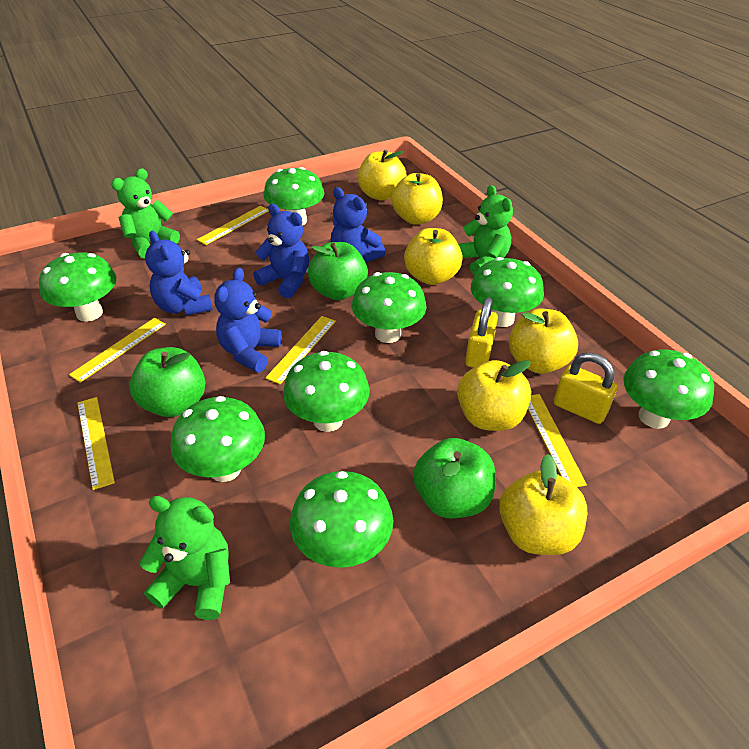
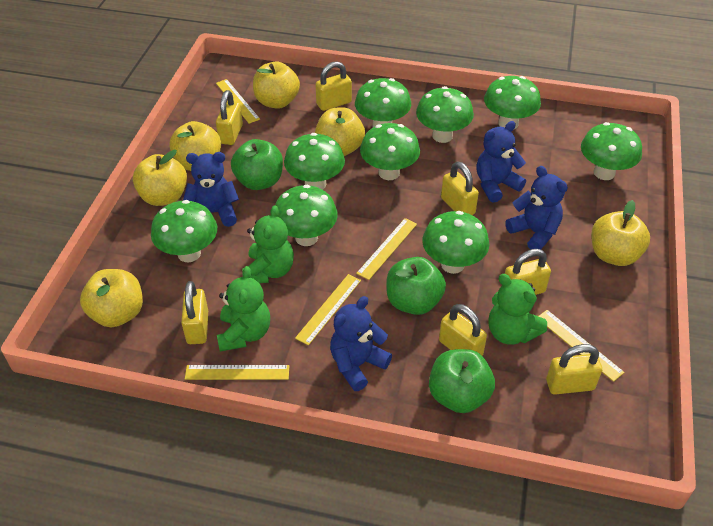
green mushroom: [39,252,116,322] [170,396,265,482] [264,167,324,226] [283,351,370,432] [290,471,393,568] [352,272,427,343] [471,257,544,327] [623,349,714,429] = 8 -> [151,200,217,262] [275,185,338,246] [284,133,345,190] [355,78,411,128] [360,123,420,180] [416,86,474,143] [422,211,489,274] [484,76,541,129] [581,122,642,180] = 9
yellow padlock: [465,297,498,368] [554,353,618,424] = 2 -> [181,281,208,344] [216,90,243,145] [315,61,352,111] [439,304,487,356] [441,162,479,215] [505,249,551,295] [546,344,602,395] = 7

